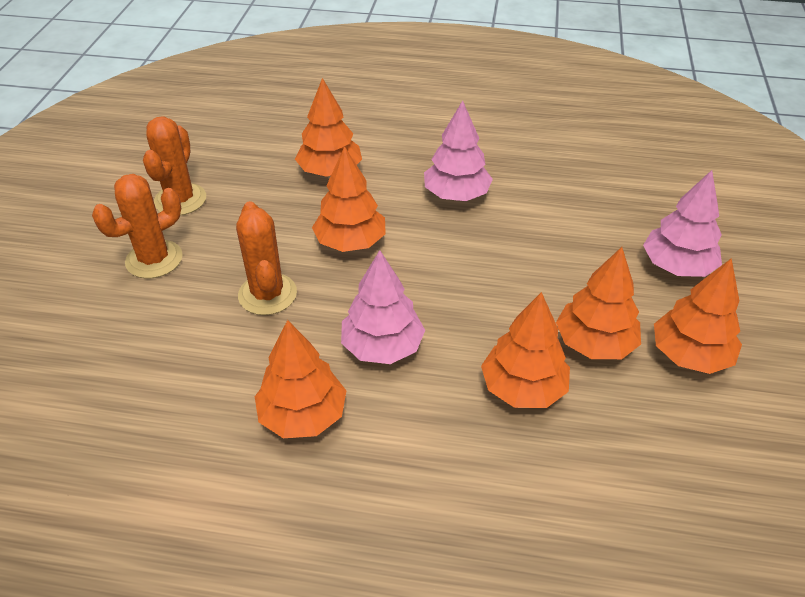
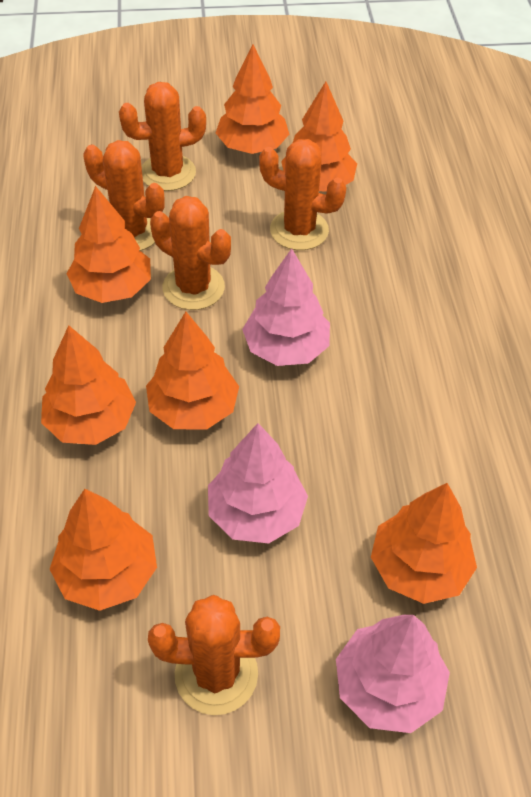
orange cactus: [92,174,183,279] [143,116,206,215] [236,201,297,315] = 3 -> [84,140,165,251] [119,82,206,191] [148,595,280,715] [150,196,231,310] [259,139,347,250] = 5
orange tree: [255,320,347,438] [295,78,362,177] [312,146,386,252] [481,292,570,408] [556,247,641,359] [654,258,742,374] = 6 -> [41,325,136,445] [50,489,157,611] [67,186,151,303] [146,312,239,430] [216,44,289,154] [281,82,357,192] [371,483,477,604] = 7

